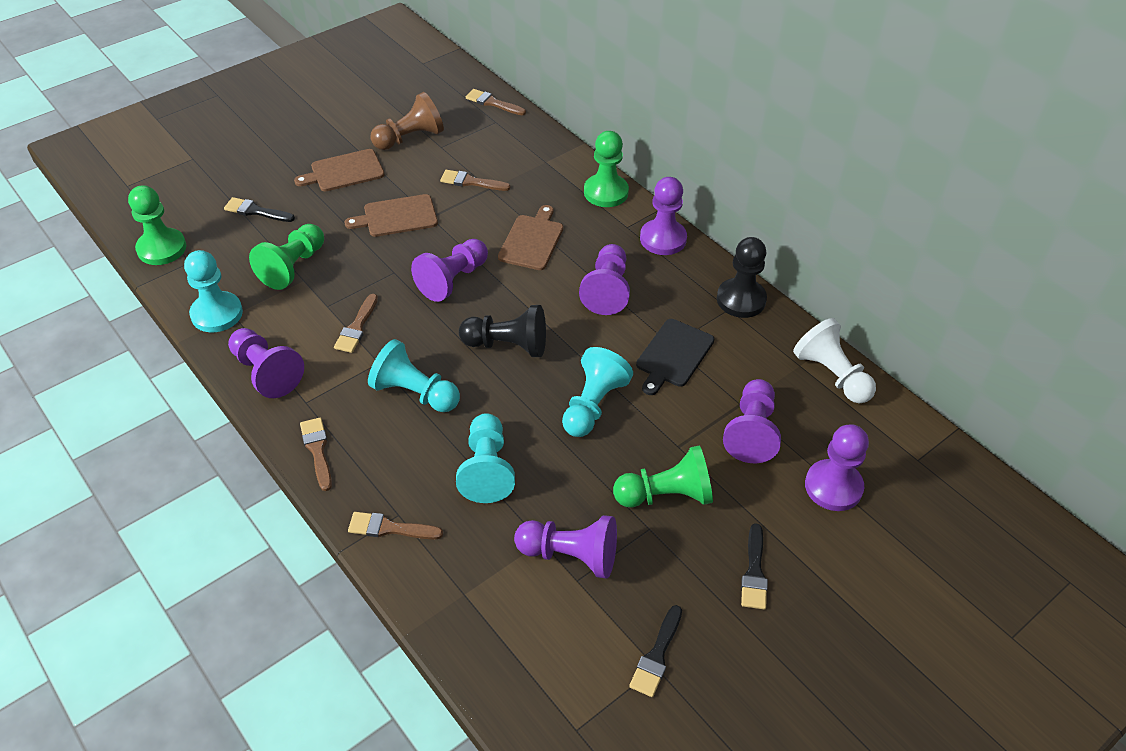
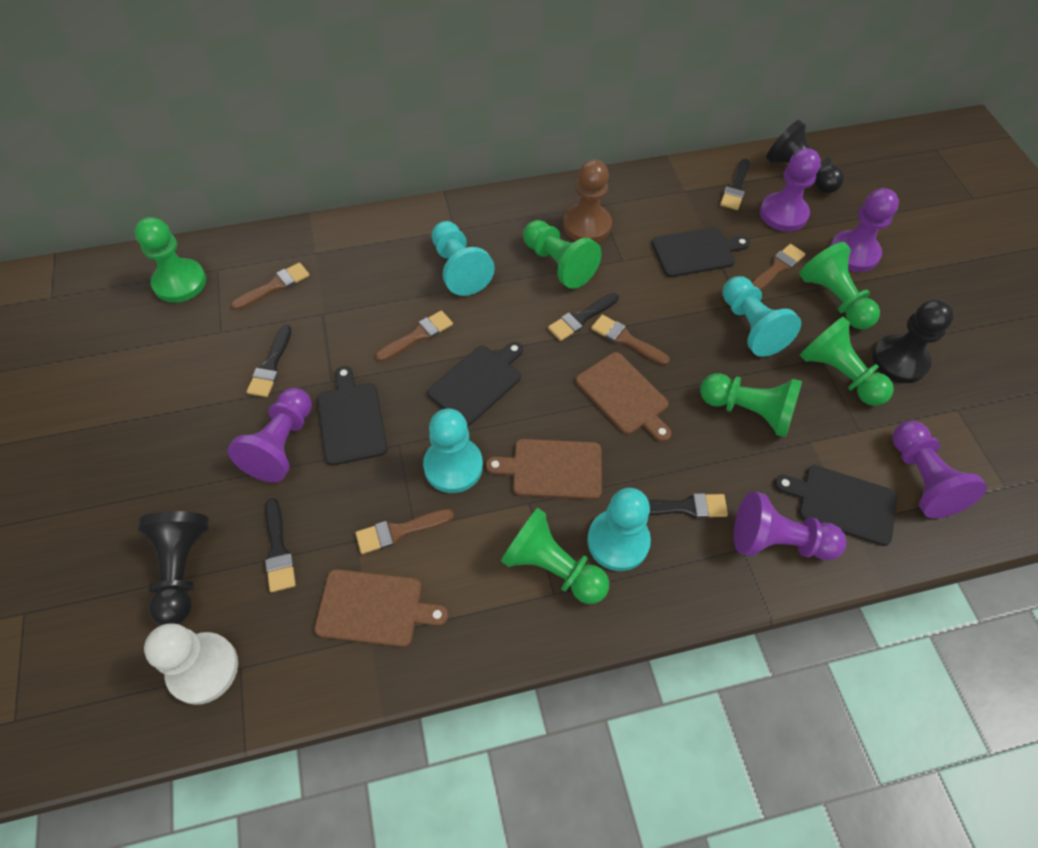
black brush: [224,197,295,222] [629,605,682,697] [741,523,768,609] = 3 -> [247,325,292,397] [265,498,296,592] [548,293,619,341] [648,493,728,518] [720,159,750,210] = 5
black cutting board: [636,319,714,395] = 1 -> [317,366,387,465] [428,342,523,426] [652,227,750,277] [775,465,897,546] = 4
black pawn: [459,305,546,357] [717,237,767,318] = 2 -> [138,511,209,625] [766,120,845,193] [872,299,954,383] = 3
green pawn: [128,185,186,265] [249,224,324,290] [584,131,629,207] [613,446,713,508] = 4 -> [135,217,206,303] [501,508,609,604] [523,220,601,289] [700,373,802,438] [799,242,880,329] [800,316,894,406] = 6
purple pawn: [228,328,304,398] [411,239,488,302] [514,515,617,579] [579,244,630,315] [640,177,687,255] [723,379,781,463] [805,424,869,511] = 7 -> [228,388,312,482] [734,491,846,560] [760,148,821,232] [830,188,899,272] [892,421,987,519] = 5

